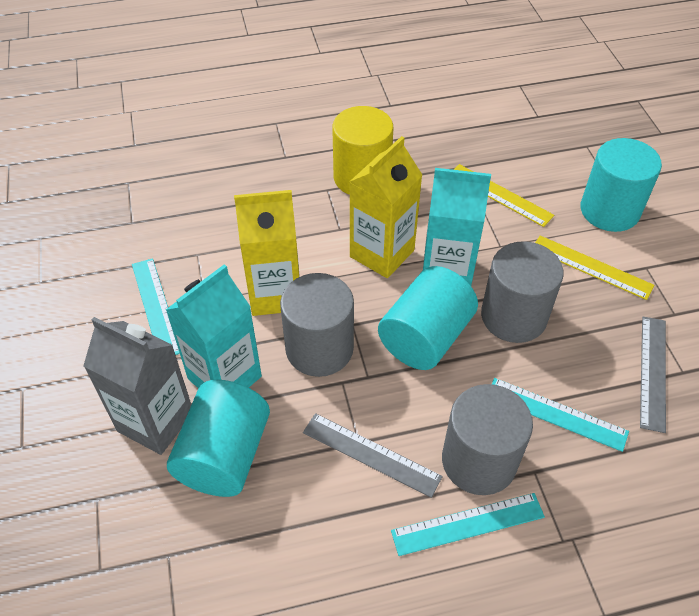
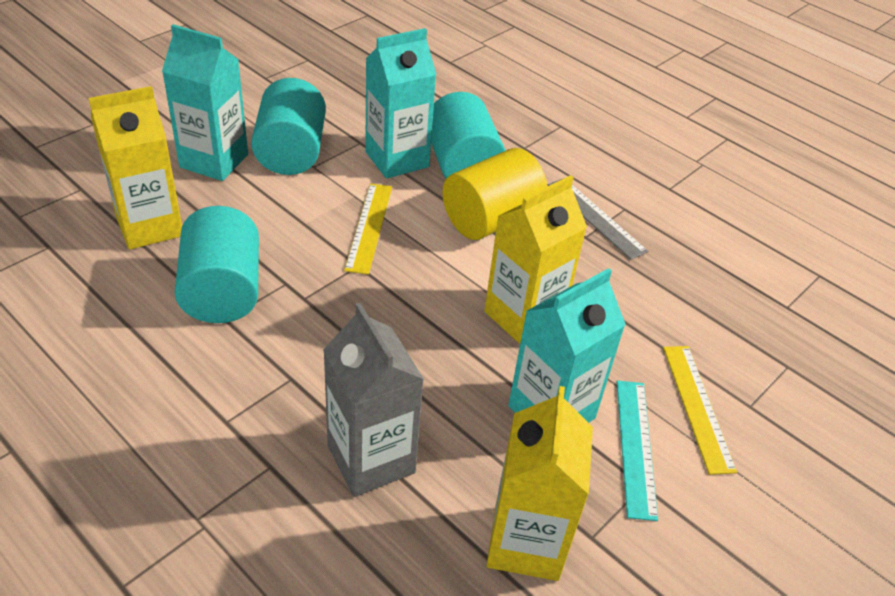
grey cylinder: [280,273,354,377] [442,384,533,495] [481,241,564,343] = 3 -> none = 0
grey ruler: [303,413,443,498] [640,317,666,433] = 2 -> [548,178,648,260] = 1
turquoise carton: [166,264,262,388] [423,168,491,286] = 2 -> [162,24,248,181] [365,28,437,179] [508,268,626,423] = 3
turquoise ruler: [132,258,180,355] [391,493,545,556] [492,378,629,452] = 3 -> [617,380,658,521] = 1
yellow carton: [234,190,300,316] [349,136,422,278] = 2 -> [88,86,182,250] [484,175,587,344] [487,386,593,581] = 3

